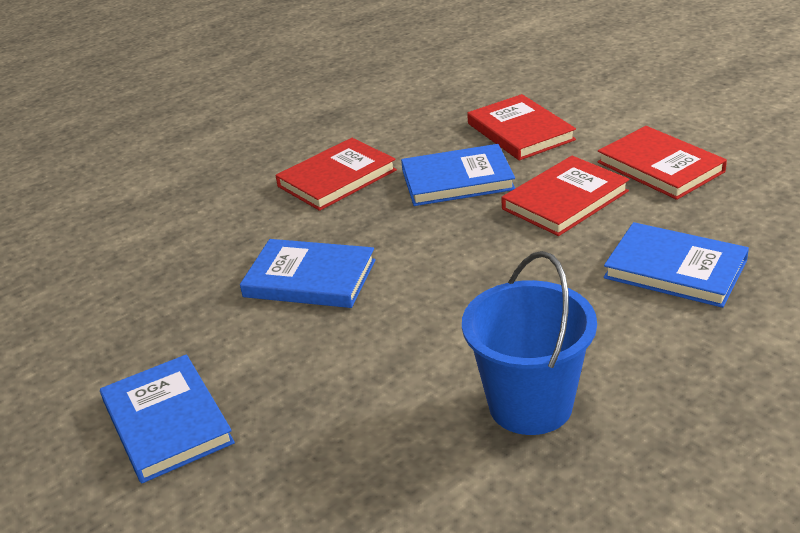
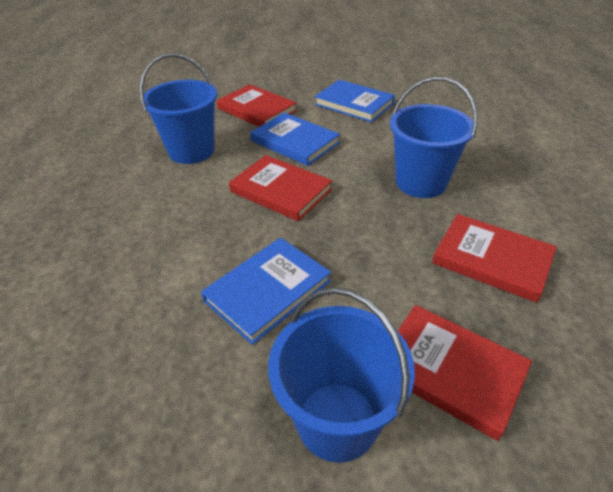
blue book: [100,354,235,483] [240,239,376,308] [401,144,515,206] [604,222,749,308] = 4 -> [201,238,331,345] [250,112,340,166] [315,80,395,122] = 3
blue bucket: [462,251,597,435] = 1 -> [140,53,217,164] [268,287,415,463] [390,77,478,198] = 3

